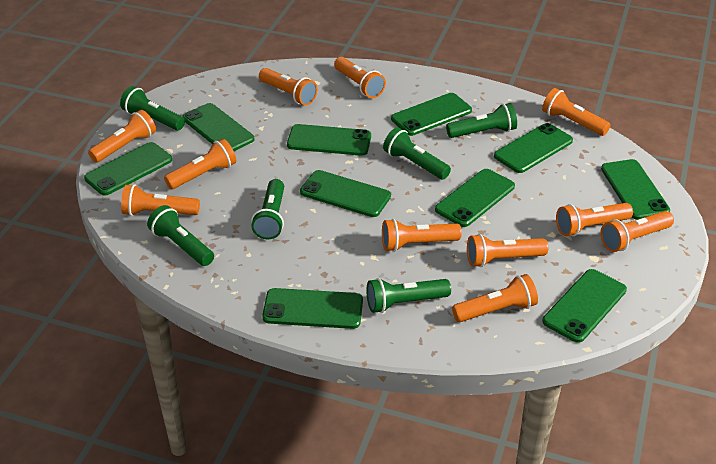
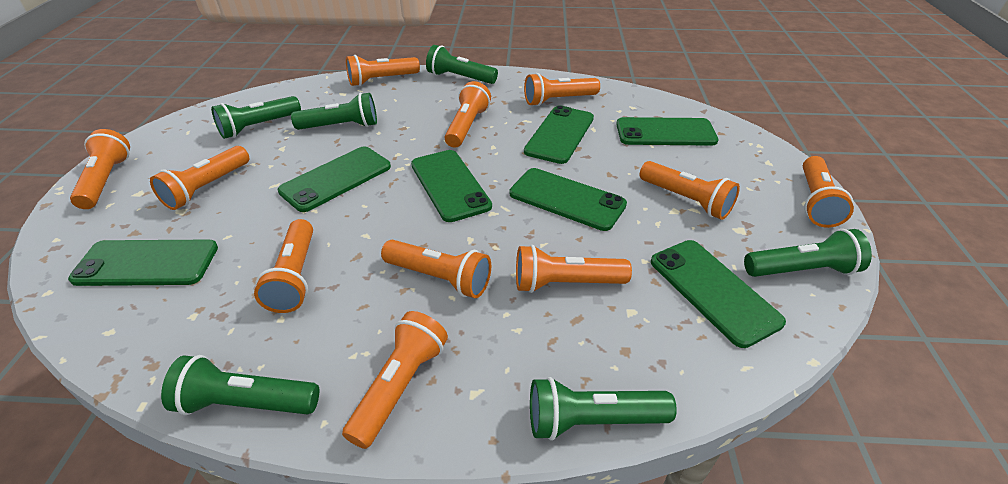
green phone: [84,142,172,196] [182,103,255,151] [262,288,363,329] [287,124,371,156] [300,170,391,217] [391,93,472,136] [435,169,515,227] [494,123,573,173] [543,269,627,343] [601,159,670,220] = 10 -> [68,240,218,286] [278,146,391,212] [411,150,492,222] [510,168,627,231] [524,105,594,164] [616,117,719,146] [651,240,786,348] = 7

